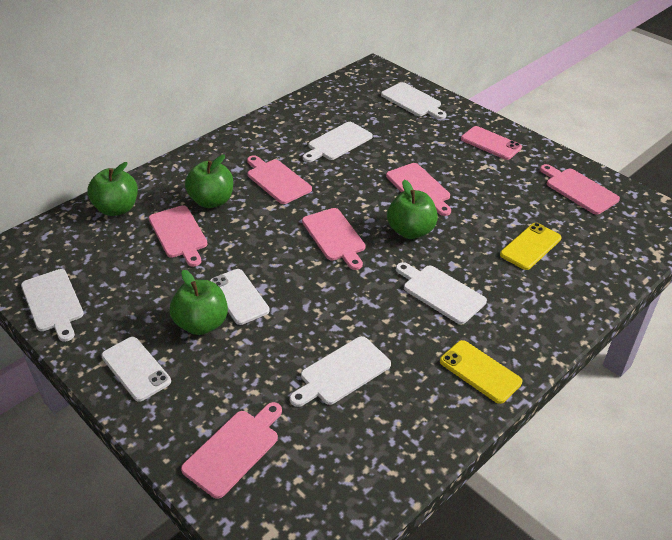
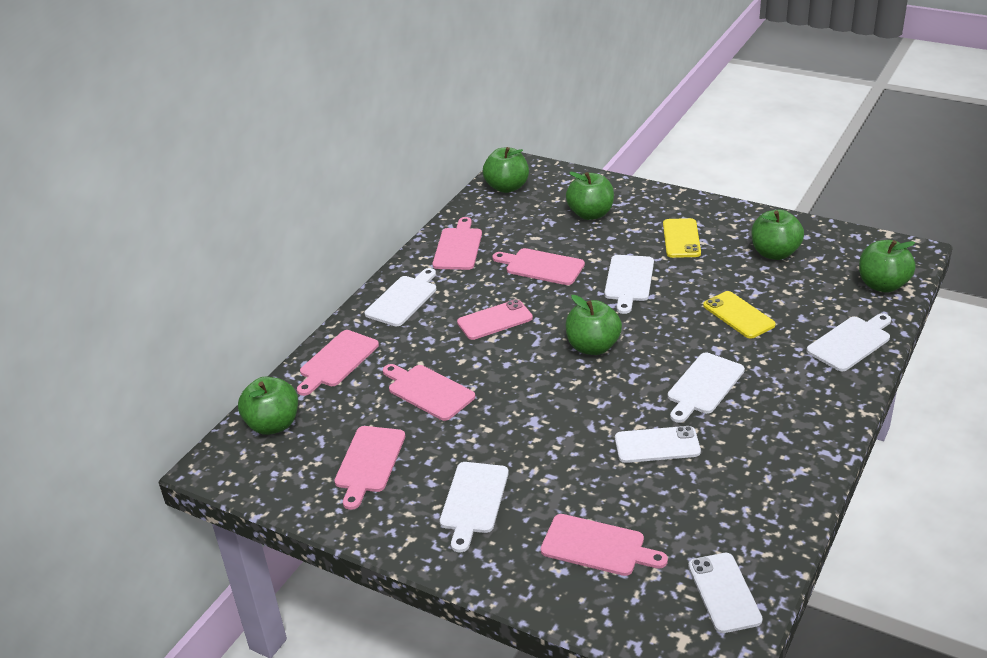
green apple: [87,162,138,216] [170,270,228,335] [185,154,233,208] [387,180,438,239] = 4 -> [238,376,298,435] [483,147,529,193] [566,172,614,220] [566,295,622,355] [751,210,804,260] [859,240,916,293] = 6

